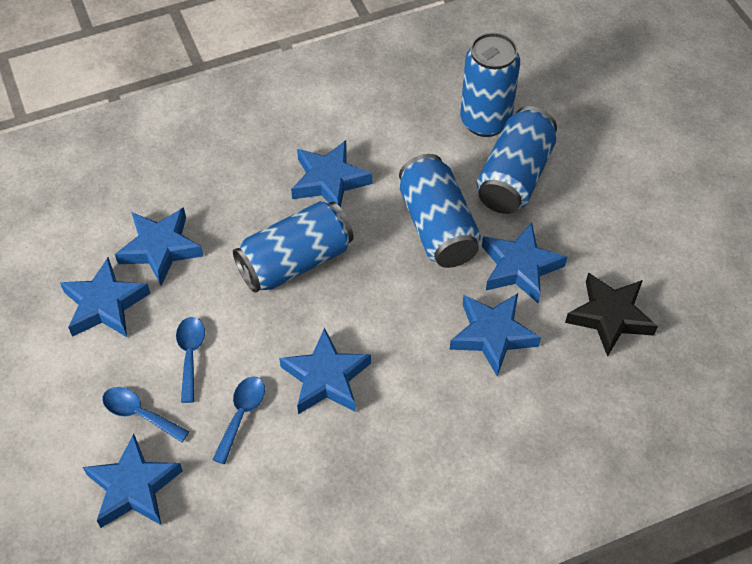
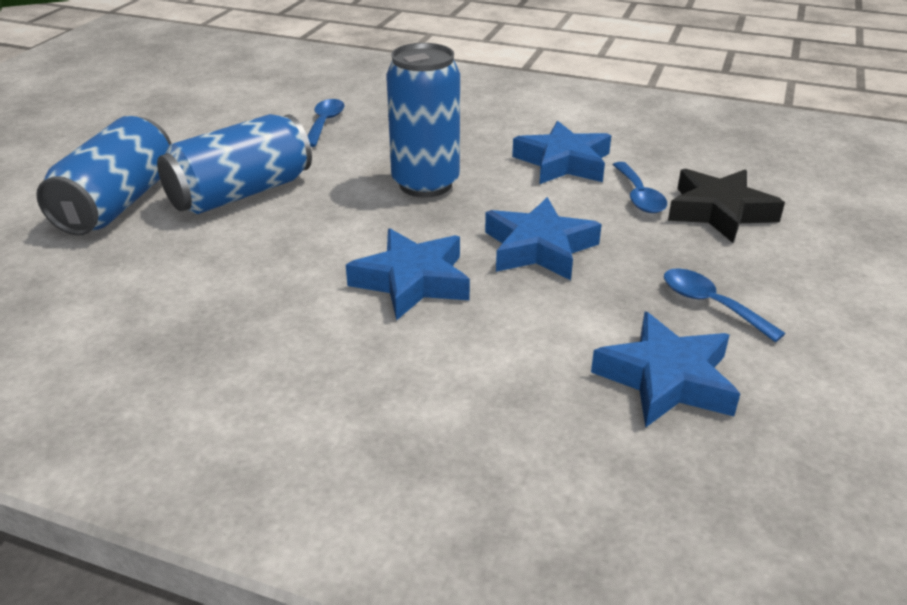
blue can: [233,201,353,293] [399,154,481,268] [460,32,520,137] [477,106,557,214] = 4 -> [36,116,171,236] [157,114,312,214] [386,43,460,198] = 3
blue star: [60,257,151,337] [83,434,183,528] [115,207,204,286] [279,328,371,414] [291,140,372,207] [450,293,541,376] [482,222,567,303] = 7 -> [346,229,470,321] [485,197,602,280] [512,121,611,184] [591,312,740,428] = 4

